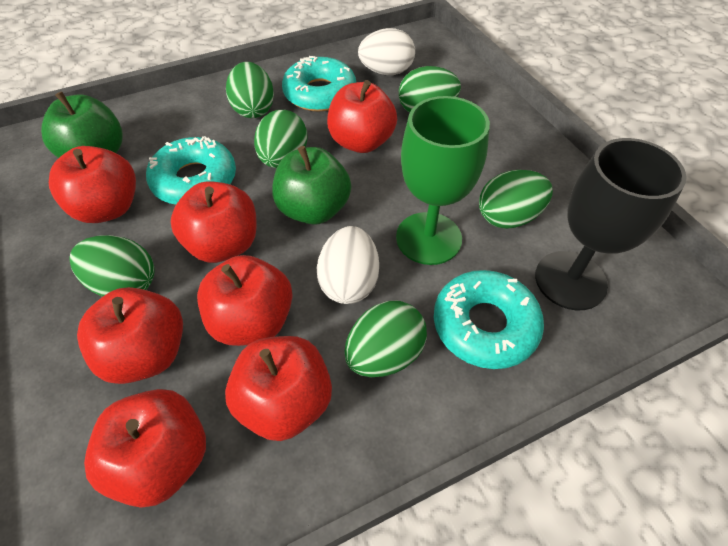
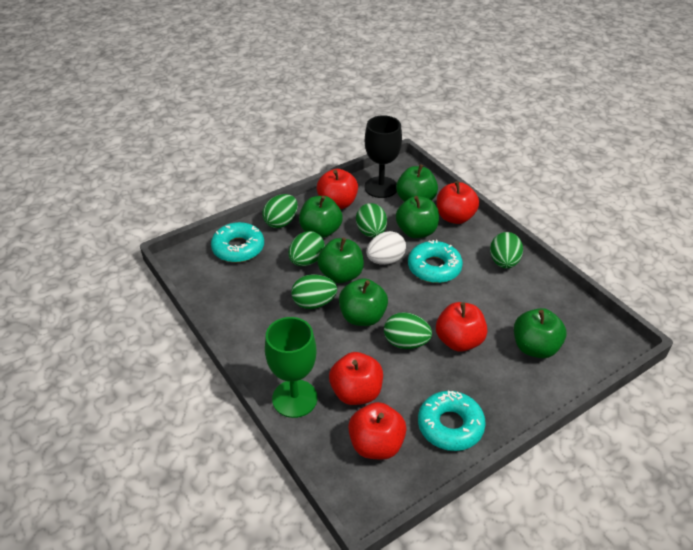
green apple: [41,91,123,158] [272,146,351,225] = 2 -> [299,196,343,238] [317,238,364,283] [339,278,388,326] [396,164,438,202] [396,196,439,238] [514,308,566,358] = 6
red apple: [49,146,136,223] [77,287,183,384] [84,389,206,508] [171,181,257,263] [197,255,293,346] [225,336,332,441] [327,80,397,153] = 7 -> [317,169,358,209] [329,352,383,405] [348,402,407,460] [436,302,487,352] [437,181,479,224] = 5
white egg: [317,226,379,304] [358,28,415,75] = 2 -> [366,231,406,265] = 1

